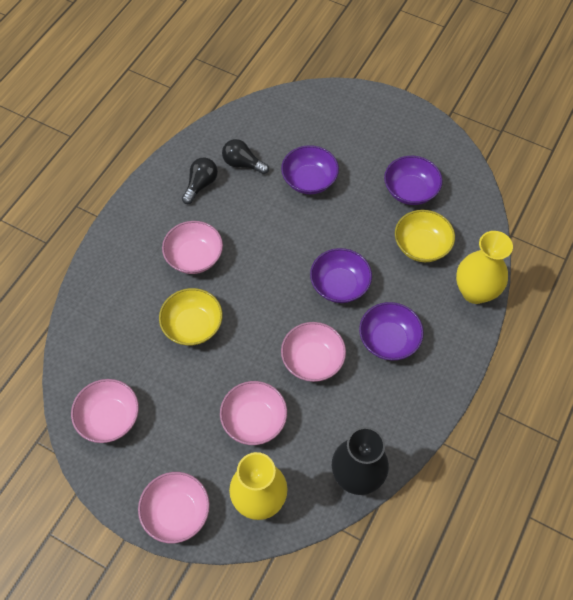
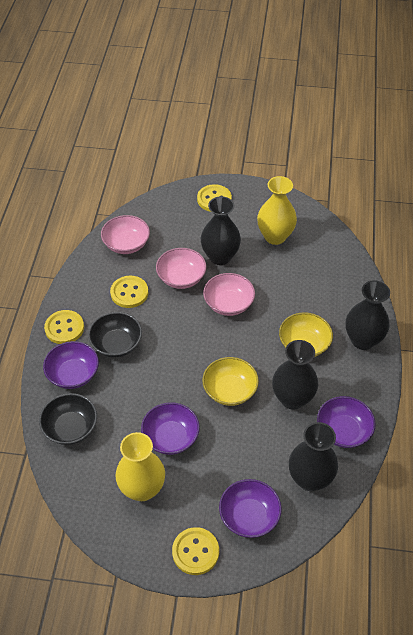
black bowl: none = 0 -> [39,393,97,445] [88,312,142,357] = 2
black light bulb: [182,157,218,204] [222,139,269,174] = 2 -> none = 0
black vase: [332,427,389,495] = 1 -> [201,196,241,265] [272,340,318,410] [289,422,338,491] [346,280,390,350] = 4
pink bowl: [71,379,139,443] [138,472,210,543] [162,221,223,274] [220,381,287,445] [281,322,346,382] = 5 -> [101,215,150,254] [156,248,207,289] [203,273,255,316] = 3
yellow button: none = 0 -> [44,310,84,344] [110,276,148,308] [172,527,219,575] [197,184,232,212] = 4

